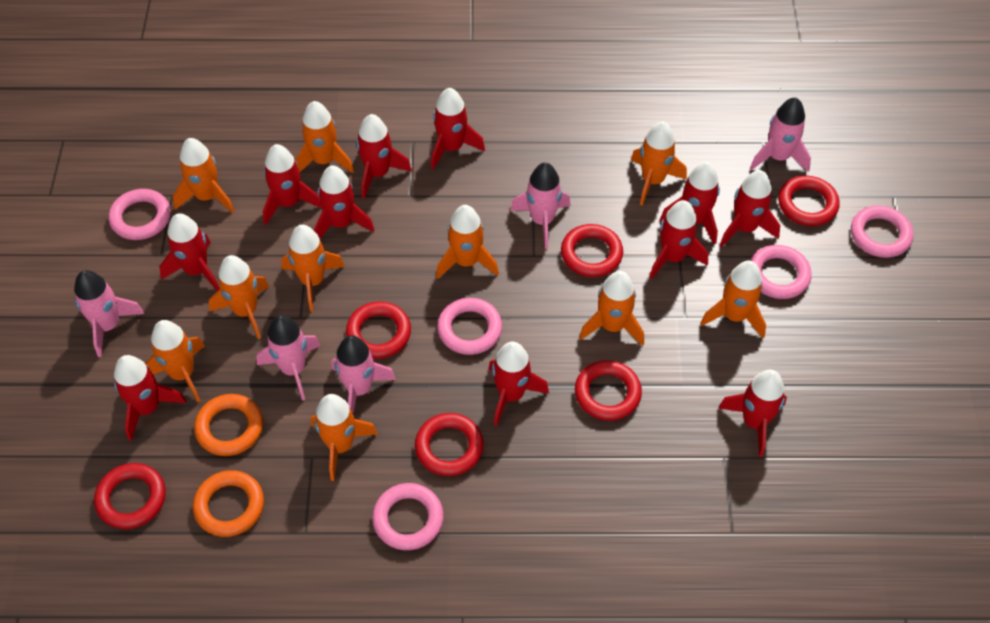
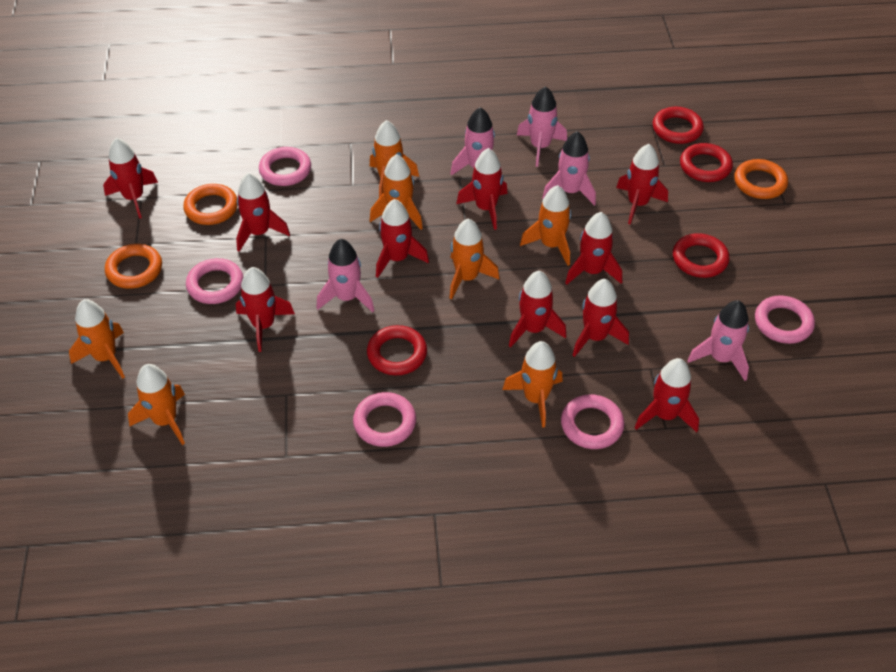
orange ring: [193,470,264,537] [194,394,263,456] = 2 -> [105,244,162,289] [183,184,237,225] [734,159,788,199] = 3
orange rocket: [145,320,205,402] [173,138,234,213] [209,255,269,339] [281,225,345,311] [295,101,354,173] [311,394,378,481] [436,205,499,279] [579,271,644,346] [631,122,687,206] [700,260,766,338] = 10 -> [69,299,125,379] [128,364,185,445] [369,154,423,230] [370,120,419,198] [449,218,499,299] [502,341,563,428] [520,185,571,266] = 7
red ring: [94,463,166,529] [346,301,411,359] [415,413,484,476] [561,224,623,277] [575,360,642,421] [778,175,840,226] = 6 -> [367,325,427,375] [653,107,704,144] [673,233,729,278] [680,143,733,182] = 4
red rocket: [114,355,186,441] [159,213,220,291] [263,144,322,225] [314,165,374,238] [356,114,412,199] [431,88,485,169] [489,342,549,426] [649,200,708,280] [660,162,720,244] [718,370,787,457] [720,170,780,247] = 11 -> [103,138,158,219] [236,173,290,252] [236,267,295,352] [376,199,429,278] [456,148,508,230] [509,271,566,348] [565,212,622,285] [573,279,629,357] [616,144,668,225] [635,358,699,432] = 10

